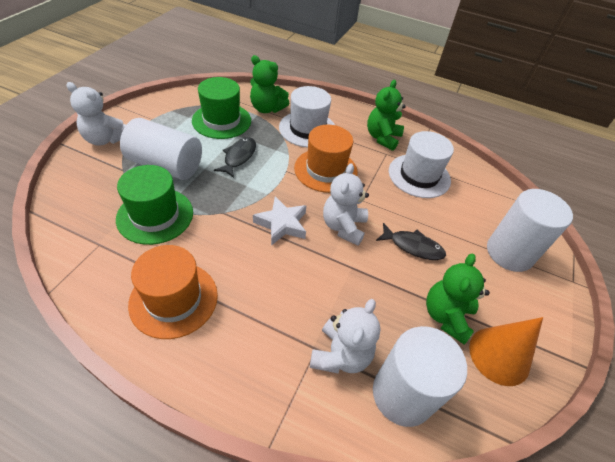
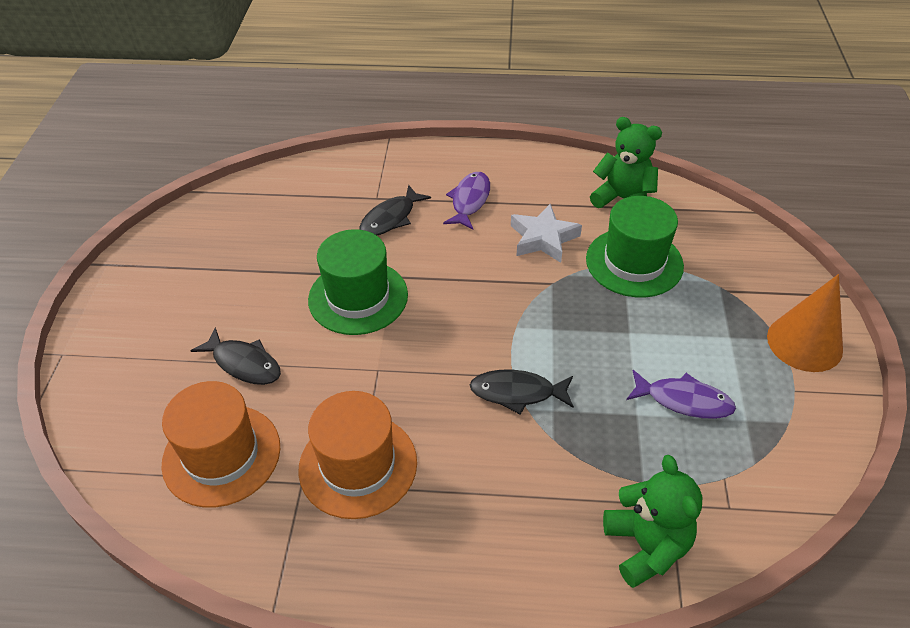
black fish: [214,137,256,178] [376,223,446,260] = 2 -> [190,327,281,385] [359,185,431,235] [470,370,574,415] = 3
green teddy bear: [250,55,290,113] [367,80,406,151] [426,254,490,344] = 3 -> [590,117,662,208] [603,455,702,588] = 2
purple fish: none = 0 -> [443,172,490,229] [626,370,736,419] = 2
white cylinder: [120,118,202,180] [373,326,467,427] [487,189,573,272] = 3 -> none = 0
white hat: [279,86,335,148] [389,131,454,198] = 2 -> none = 0
white teddy bear: [66,82,126,146] [310,299,381,373] [323,163,369,246] = 3 -> none = 0

